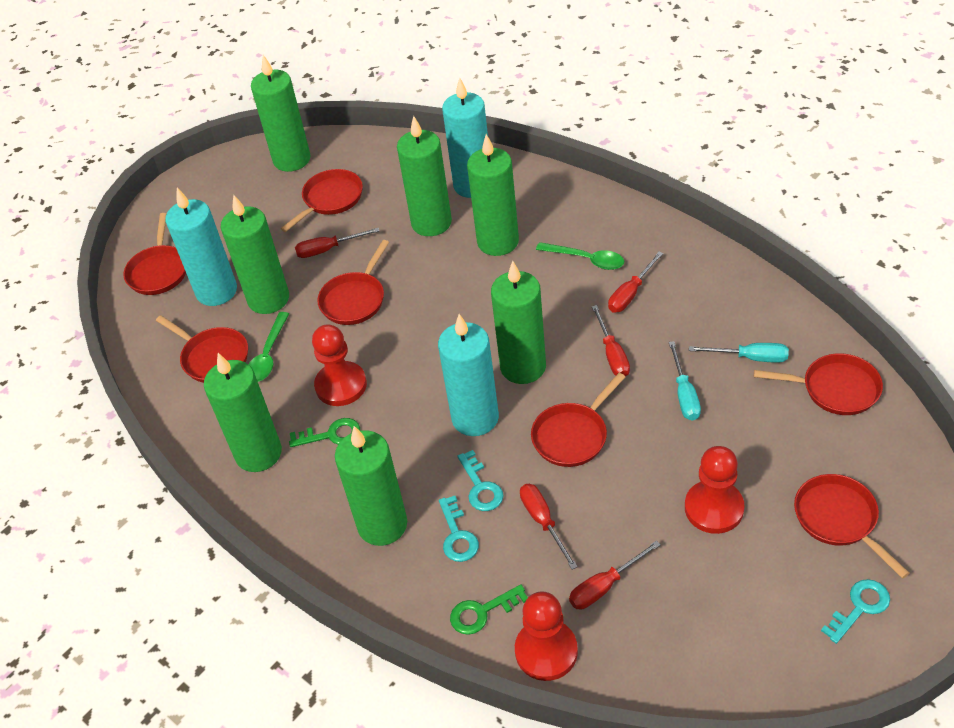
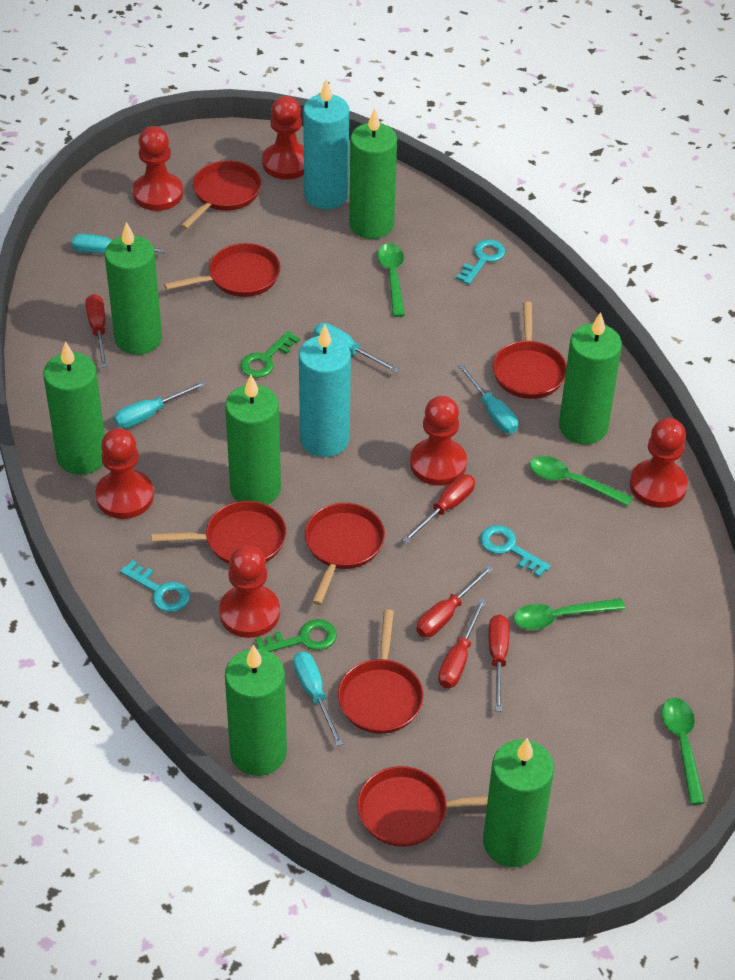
green spoon: [249,312,289,382] [536,242,624,270] = 2 -> [377,243,405,317] [514,598,625,630] [529,456,633,506] [661,698,705,805] = 4
red pawn: [312,324,367,406] [515,591,578,681] [685,446,745,534] = 3 -> [95,428,154,519] [133,126,183,211] [219,545,280,638] [262,96,304,180] [410,396,467,486] [630,418,688,508] = 6
turquoise candle: [165,188,237,306] [438,314,499,436] [442,77,488,198] = 3 -> [299,325,351,457] [303,79,349,209] = 2
turquoise screwdriver: [669,341,701,420] [689,343,789,363] = 2 -> [71,234,166,253] [114,381,207,428] [293,652,343,746] [314,323,399,372] [458,364,518,434] = 5

